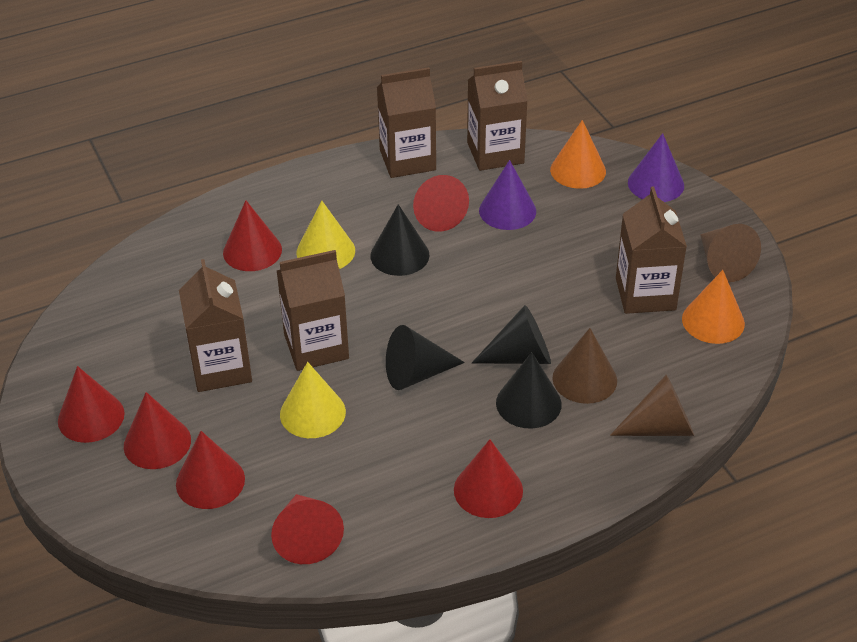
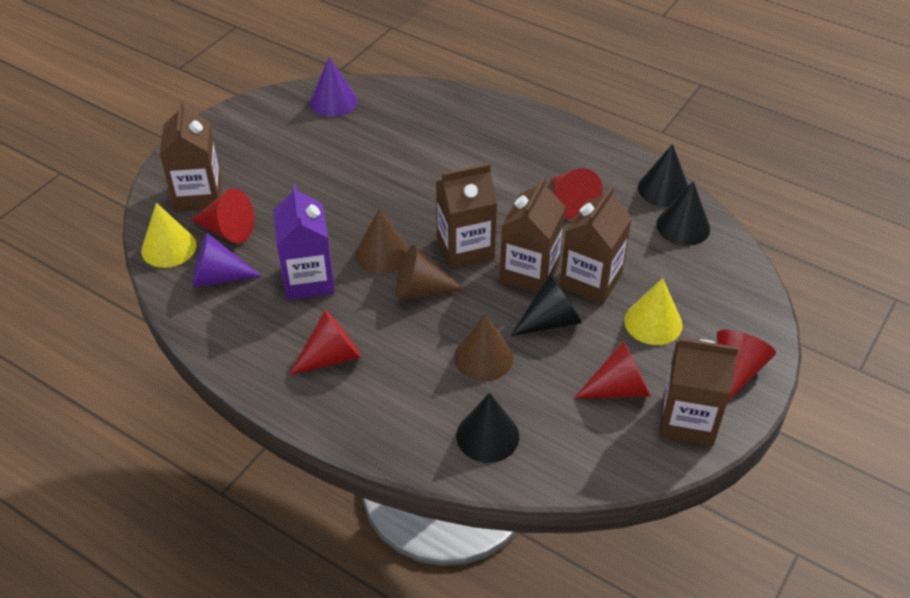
orange cone: [550,120,606,189] [682,270,745,344] = 2 -> none = 0
purple carton: none = 0 -> [273,183,335,300] = 1
red cone: [58,366,125,443] [124,392,191,469] [176,431,245,509] [223,200,282,271] [271,494,344,564] [413,175,469,232] [454,439,523,518] = 7 -> [190,189,254,243] [289,310,362,376] [551,168,603,220] [574,341,651,399] [717,330,776,401] = 5

